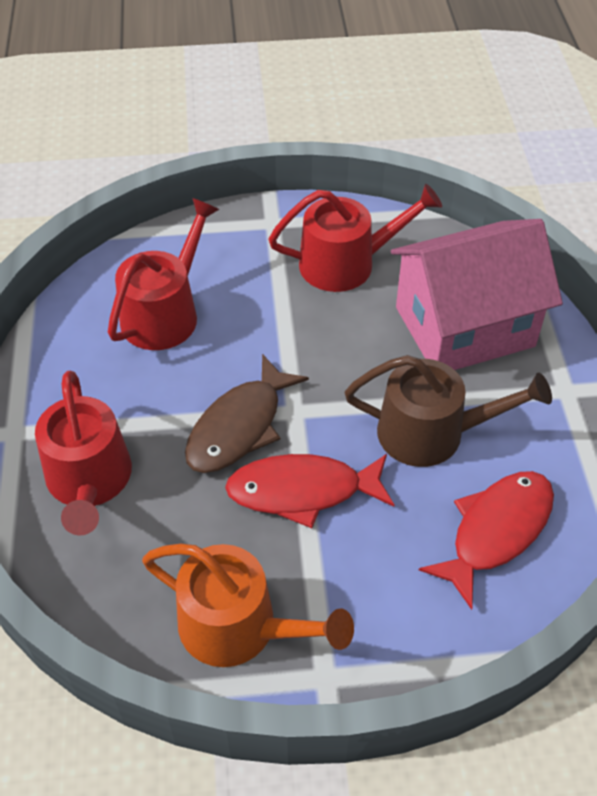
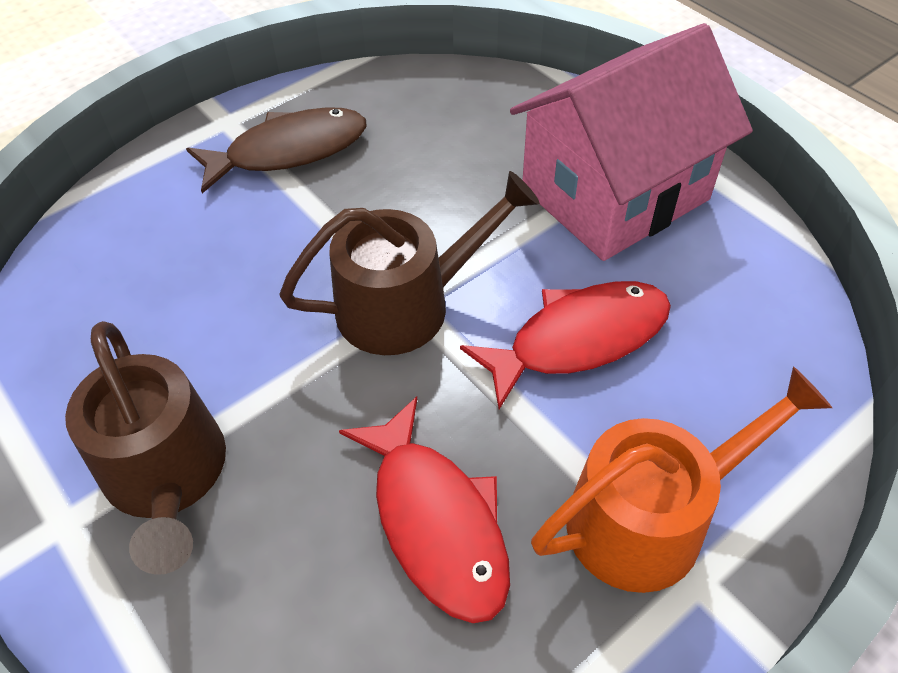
brown watering can: [345,355,552,467] = 1 -> [65,321,226,575] [279,171,540,355] = 2
red watering can: [35,371,132,536] [108,198,219,350] [269,184,442,292] = 3 -> none = 0

